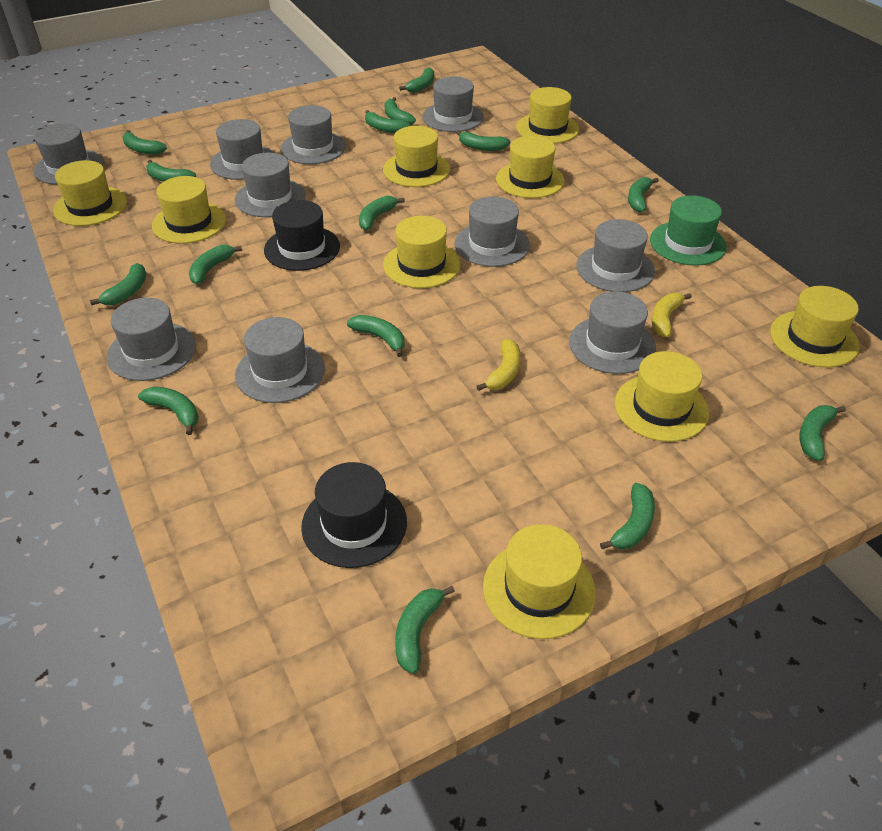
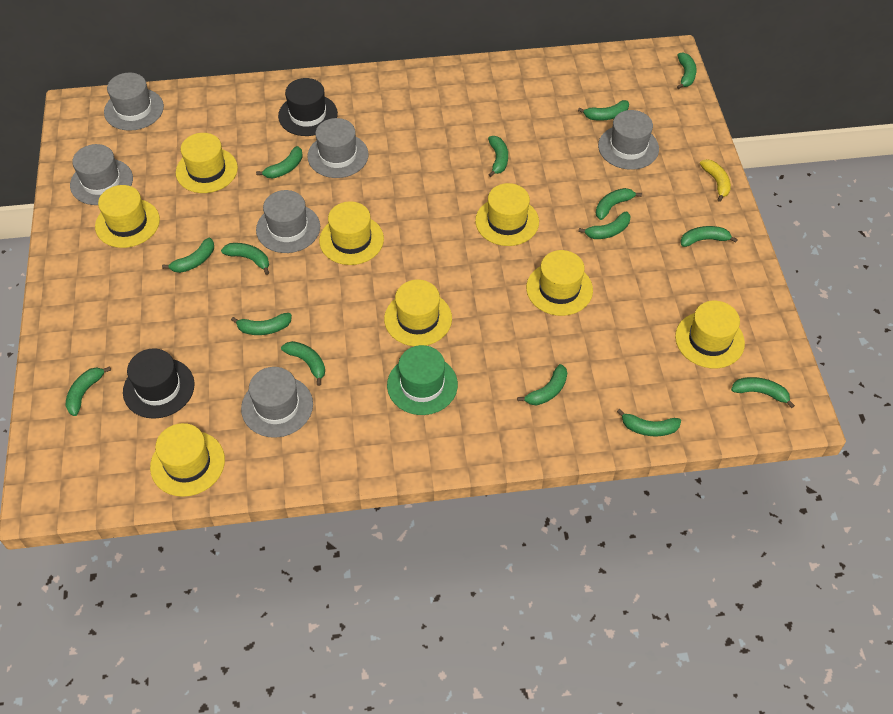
grey hat: [33,123,103,185] [107,298,196,381] [210,119,274,180] [235,153,306,217] [235,317,325,403] [281,105,346,164] [422,77,484,132] [455,197,530,267] [569,291,656,374] [576,219,655,292] = 10 -> [70,144,133,205] [104,73,164,131] [241,367,313,438] [256,190,320,253] [307,118,369,178] [598,110,659,170] = 6
yellow banana: [476,339,521,391] [652,293,692,337] = 2 -> [700,159,731,202] = 1
yellow hat: [53,160,127,226] [152,176,226,244] [383,126,450,187] [383,216,460,288] [483,524,596,639] [496,136,564,198] [516,87,579,144] [615,351,709,442] [770,286,860,367] = 9 -> [95,185,160,248] [150,423,225,497] [176,133,238,193] [319,201,384,265] [384,280,452,346] [475,183,539,246] [526,250,593,316] [675,301,745,368] = 8

